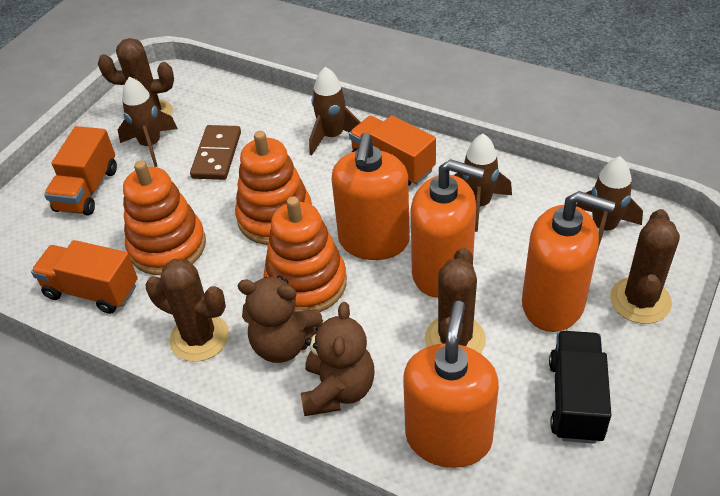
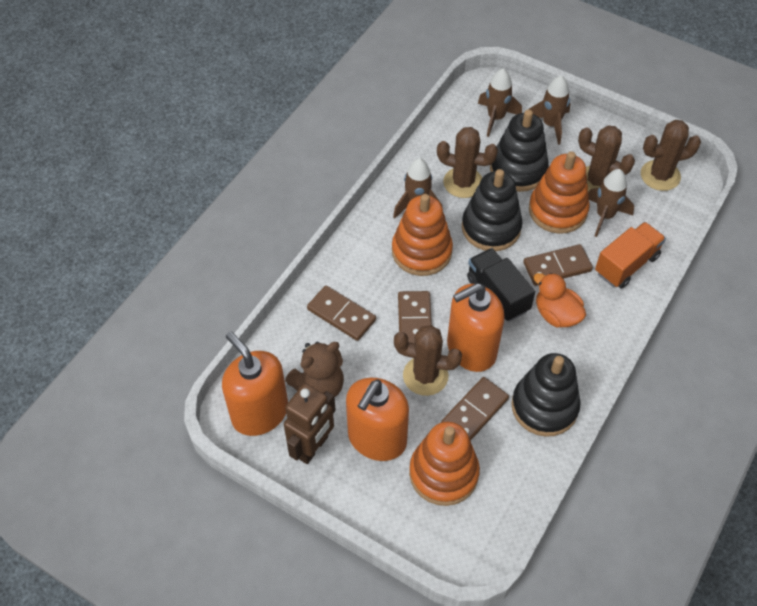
black stacking toy: none = 0 -> [462,169,522,251] [490,109,549,192] [511,353,581,437] = 3
brown domino: [190,125,241,180] = 1 -> [307,285,376,341] [398,291,432,343] [441,377,509,441] [523,244,593,286] = 4
brown robot: none = 0 -> [284,383,335,464] = 1
brown teddy bear: [238,276,323,363] [301,302,375,416] = 2 -> [285,341,344,397] = 1
orange duck: none = 0 -> [534,273,586,328] = 1
orange soap dispenser: [332,133,410,260] [403,301,499,468] [411,159,485,298] [522,191,615,332] = 4 -> [222,332,288,436] [346,378,409,461] [447,283,505,372] = 3
orange truck: [31,240,138,314] [44,126,117,216] [349,115,436,186] = 3 -> [595,222,666,289] = 1

